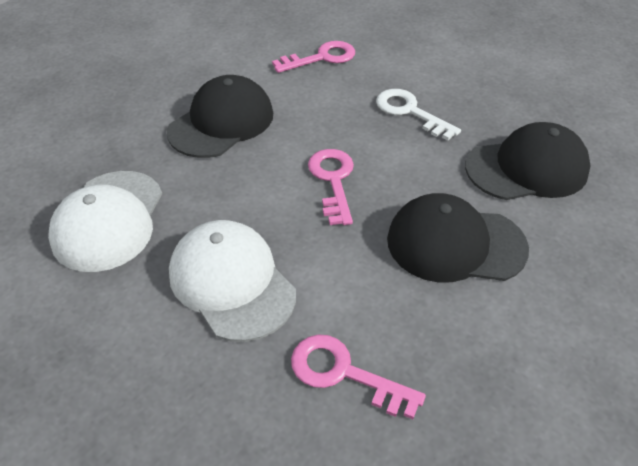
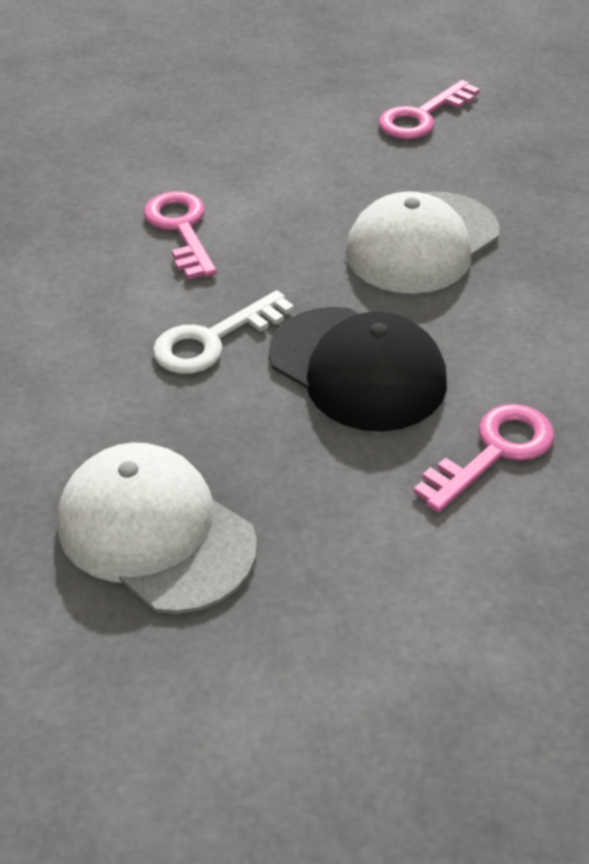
black cap: [167,75,273,158] [387,193,529,282] [465,122,591,200] = 3 -> [269,307,447,432] = 1

